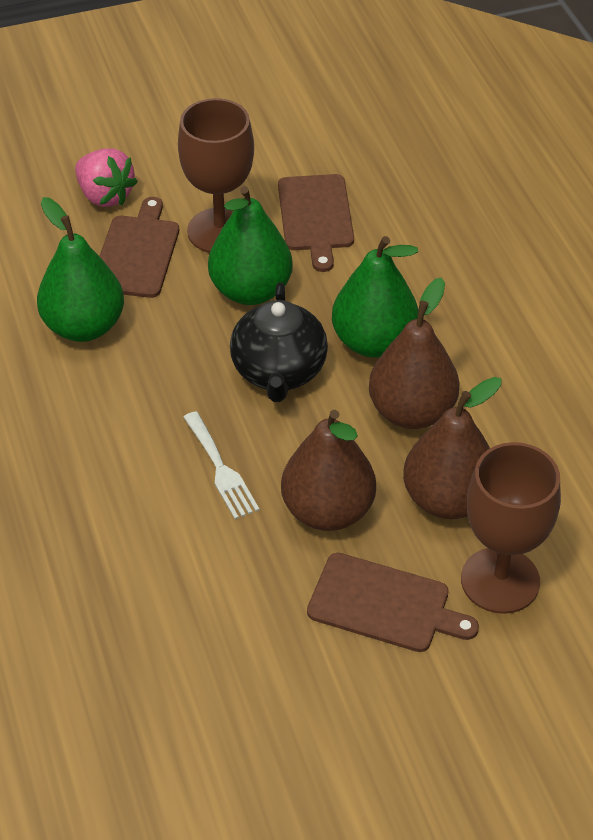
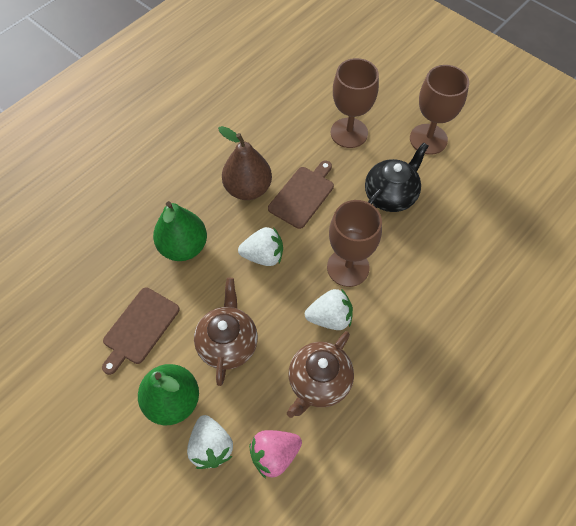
brown cutting board: [100,197,179,298] [278,174,354,272] [307,553,479,652] = 3 -> [102,287,180,375] [268,161,334,229] = 2
brown goblet: [178,98,254,253] [461,442,561,614] = 2 -> [327,200,382,287] [331,58,379,148] [410,65,469,155] = 3
brown pear: [281,410,376,531] [369,277,460,429] [403,377,502,519] = 3 -> [218,126,272,200] = 1
brown teapot: none = 0 -> [194,278,258,386] [287,331,354,418] = 2
green pear: [37,197,124,342] [208,186,293,305] [332,236,419,358] = 3 -> [138,364,199,425] [153,201,207,261] = 2
white fork: [183,411,259,519] = 1 -> none = 0
white strawberry: none = 0 -> [187,415,233,469] [238,227,283,266] [305,289,353,330] = 3

